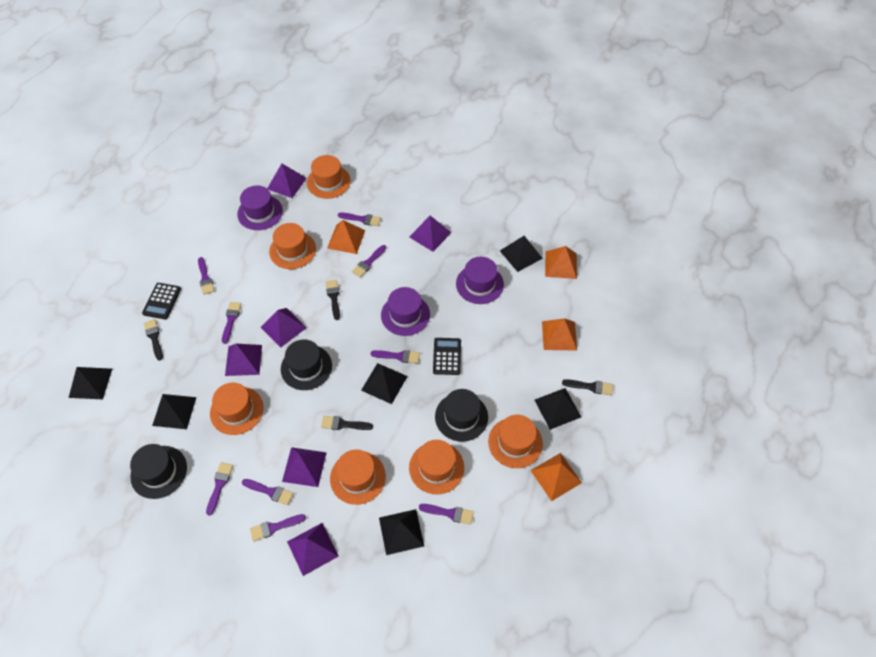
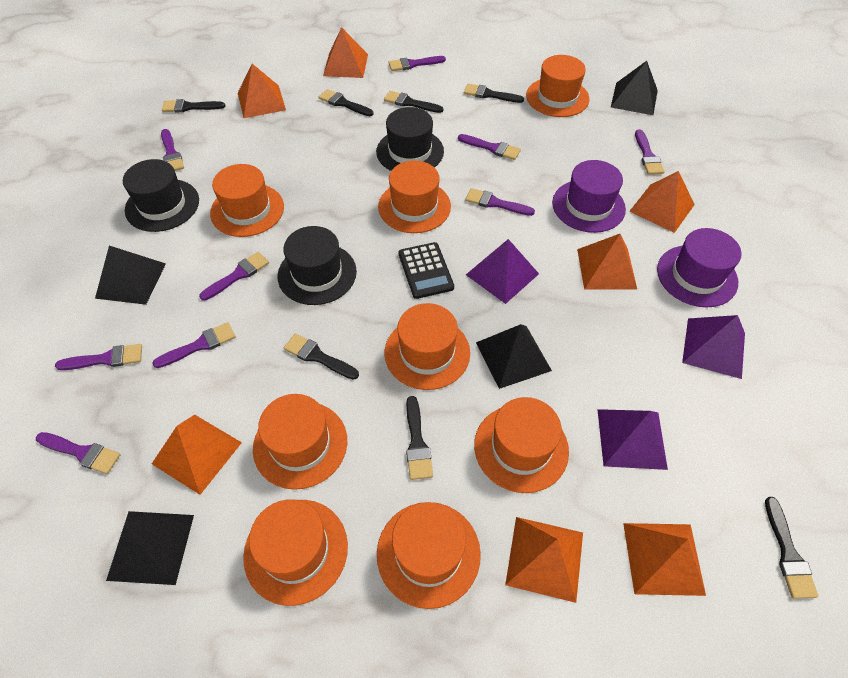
black brush: [144,319,163,361] [321,416,373,430] [325,280,340,320] [562,379,613,395] = 4 -> [162,99,226,112] [284,333,359,380] [319,89,374,116] [384,91,443,113] [406,396,433,480] [464,84,524,103] [765,497,818,599] = 7
black calculator: [142,283,181,319] [433,338,461,375] = 2 -> [399,242,454,299] = 1
black pyramid: [69,367,112,399] [152,394,197,429] [361,363,408,404] [379,509,424,555] [500,236,543,272] [535,388,581,430] = 6 -> [95,246,166,305] [106,511,194,585] [476,324,552,389] [611,61,658,115] = 4
orange hat: [210,383,264,435] [269,223,316,269] [307,155,351,199] [330,450,386,505] [409,440,464,494] [488,415,543,468] = 6 -> [210,164,284,237] [243,499,348,606] [253,394,347,490] [377,502,481,609] [378,161,451,233] [385,303,470,390] [474,397,569,493] [526,55,590,117] = 8
orange pyramid: [327,220,365,254] [531,453,582,501] [542,318,577,350] [545,246,577,279] = 4 -> [152,414,242,495] [238,64,286,118] [323,27,368,78] [505,517,583,603] [577,234,637,290] [623,523,706,596] [629,171,695,233] = 7
purple hat: [237,185,283,230] [381,287,430,336] [456,257,504,304] = 3 -> [552,160,626,233] [657,228,741,307] = 2
purple pyramid: [225,344,262,376] [261,308,307,348] [267,164,307,198] [282,447,327,487] [287,523,339,576] [409,216,452,252] = 6 -> [466,239,539,304] [597,409,668,470] [682,315,745,379] = 3

